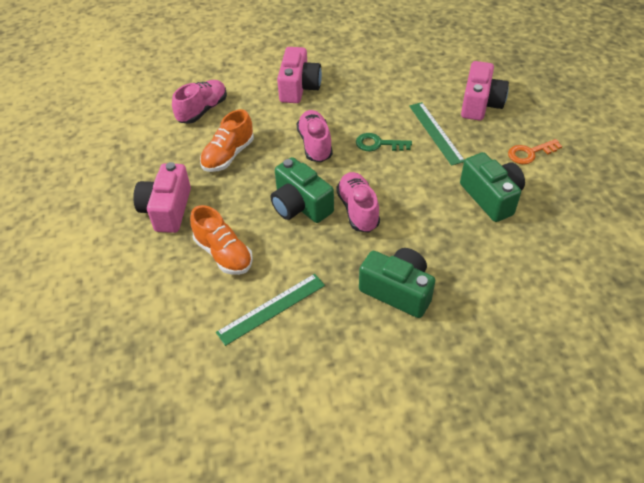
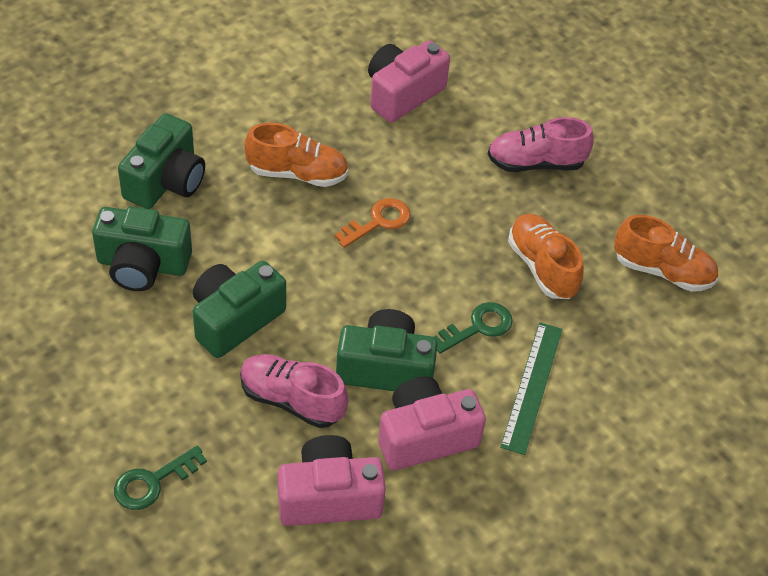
green camera: [271,157,334,223] [359,248,435,318] [460,152,525,222] = 3 -> [92,206,192,291] [118,113,205,209] [193,261,286,358] [336,309,438,391] = 4
green key: [356,133,412,151] = 1 -> [114,445,207,510] [434,302,513,354] = 2
green ruler: [216,274,325,346] [409,102,464,166] = 2 -> [500,322,563,455] = 1
orange shoe: [190,205,253,275] [200,109,254,172] = 2 -> [244,122,349,187] [508,214,584,299] [614,215,718,292] = 3
pink shoe: [172,80,227,124] [297,110,333,162] [336,172,380,233] = 3 -> [240,354,349,428] [488,117,594,172] = 2

